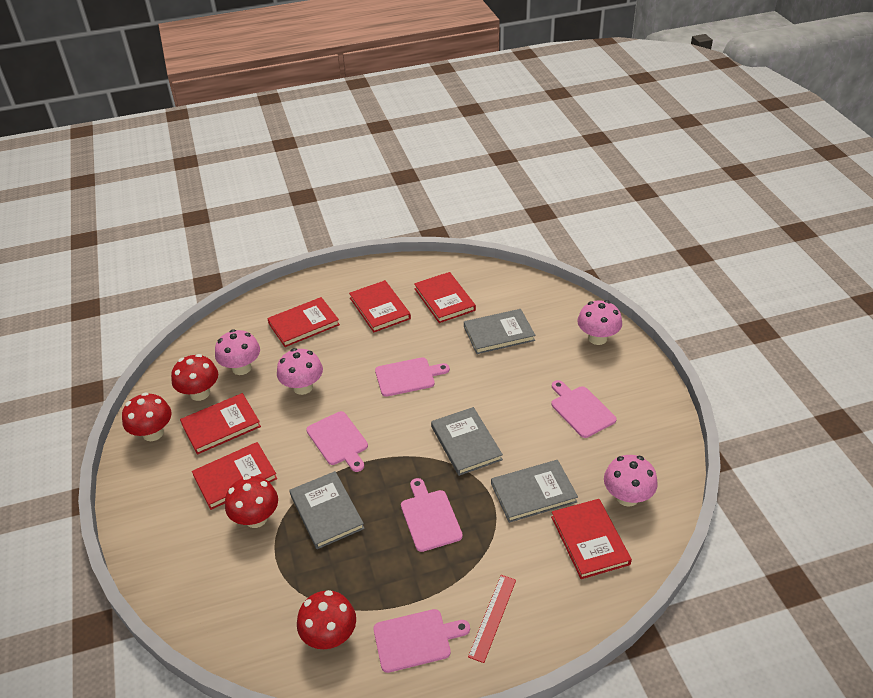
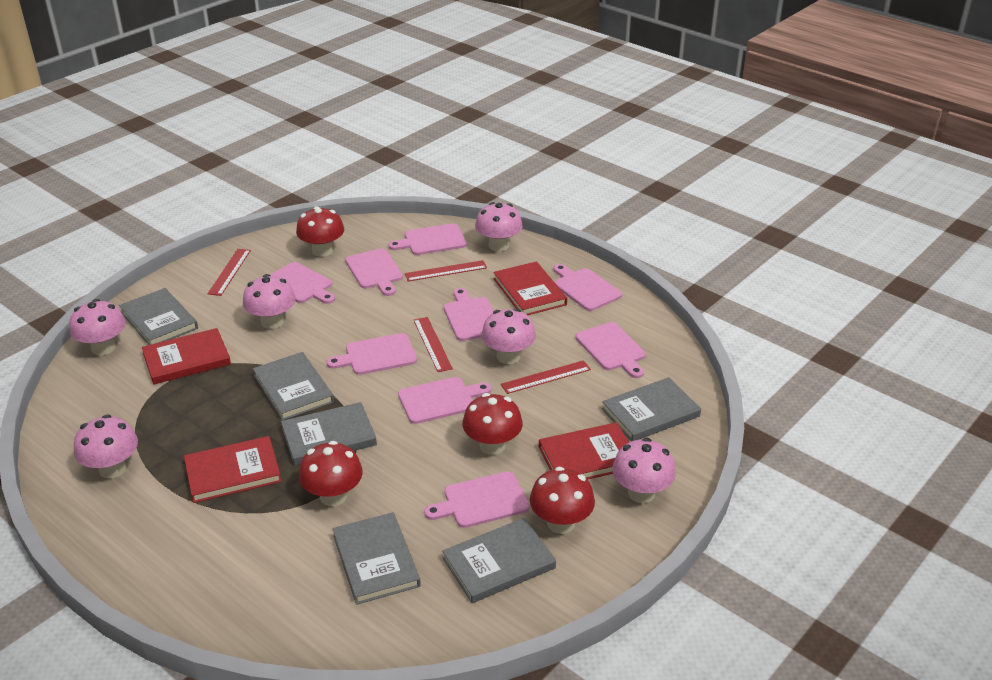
grey book: [289,471,365,549] [431,407,503,476] [464,309,535,354] [491,460,578,523] = 4 -> [119,288,198,345] [253,352,334,421] [281,402,377,466] [332,512,421,605] [442,518,556,603] [602,377,701,441] = 6
pink cutting board: [306,411,368,472] [373,609,470,673] [375,357,450,397] [401,478,463,552] [551,380,616,438] = 5 -> [270,262,335,304] [327,333,417,375] [345,248,403,296] [388,223,467,255] [398,377,491,424] [424,471,530,528] [443,288,494,341] [554,264,622,311] [575,322,646,378] = 9
pink mushroom: [215,329,260,375] [277,348,323,395] [577,300,622,345] [604,455,658,507] = 4 -> [69,299,126,355] [74,414,138,479] [243,274,296,329] [475,202,523,251] [481,308,536,364] [612,438,676,503] = 6
red book: [180,393,261,455] [192,442,277,510] [267,297,340,347] [349,280,411,332] [414,272,476,323] [551,499,632,579] = 6 -> [142,328,231,385] [184,436,281,503] [493,261,567,315] [539,422,629,480] = 4
red ruler: [468,575,516,663] = 1 -> [208,249,251,296] [405,260,487,281] [413,317,453,372] [501,360,591,394] = 4

